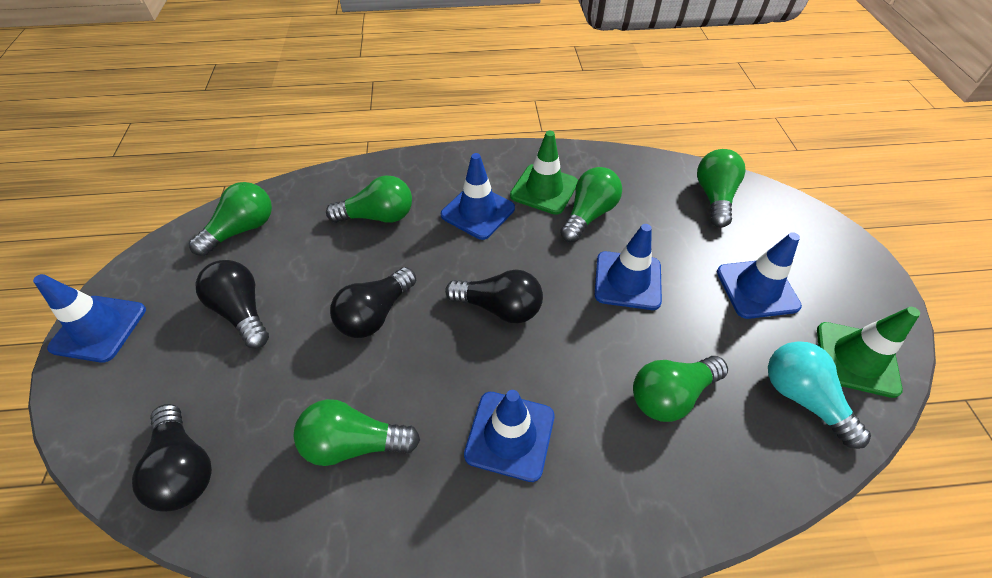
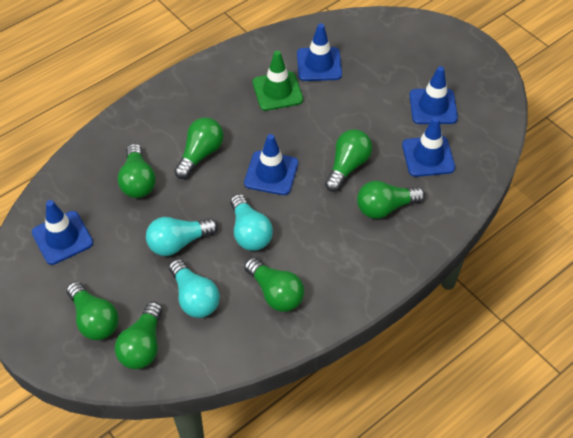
black light bulb: [132,404,212,512] [195,260,269,348] [330,267,416,338] [445,269,543,323] = 4 -> none = 0
green light bulb: [189,182,272,256] [294,399,420,466] [326,175,412,223] [560,167,622,242] [633,356,728,422] [697,149,745,228] = 6 -> [67,281,119,340] [115,302,163,369] [118,144,156,198] [174,118,224,179] [244,257,304,312] [325,129,372,192] [357,181,425,219] = 7
green traffic cone: [510,131,578,215] [817,307,920,398] = 2 -> [253,51,303,111] = 1
turquoise light bulb: [768,341,871,449] = 1 -> [146,217,218,256] [169,259,220,318] [230,194,273,251] = 3

